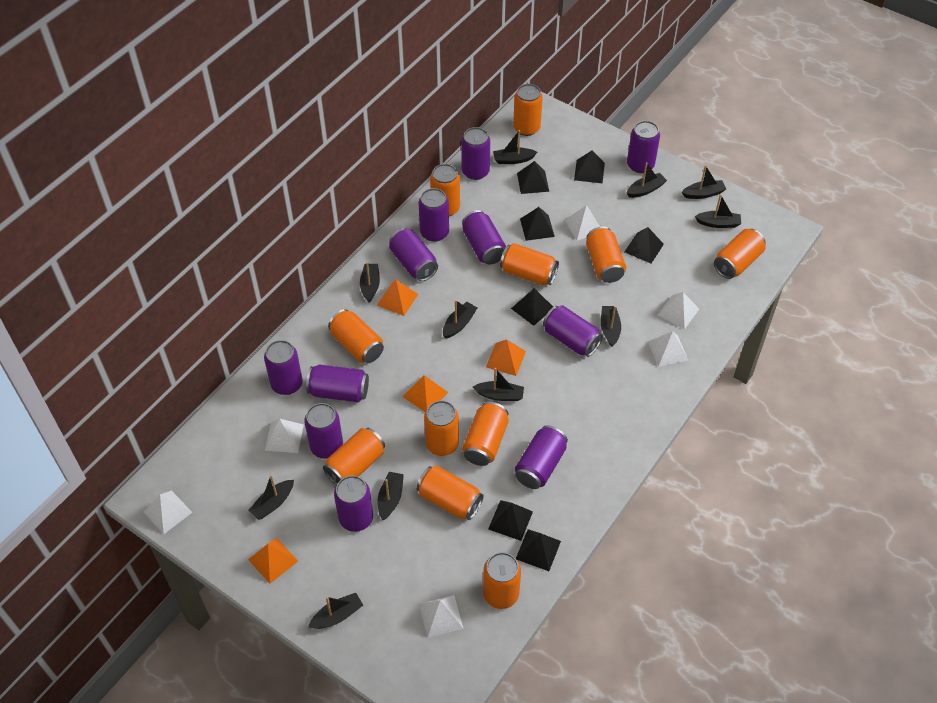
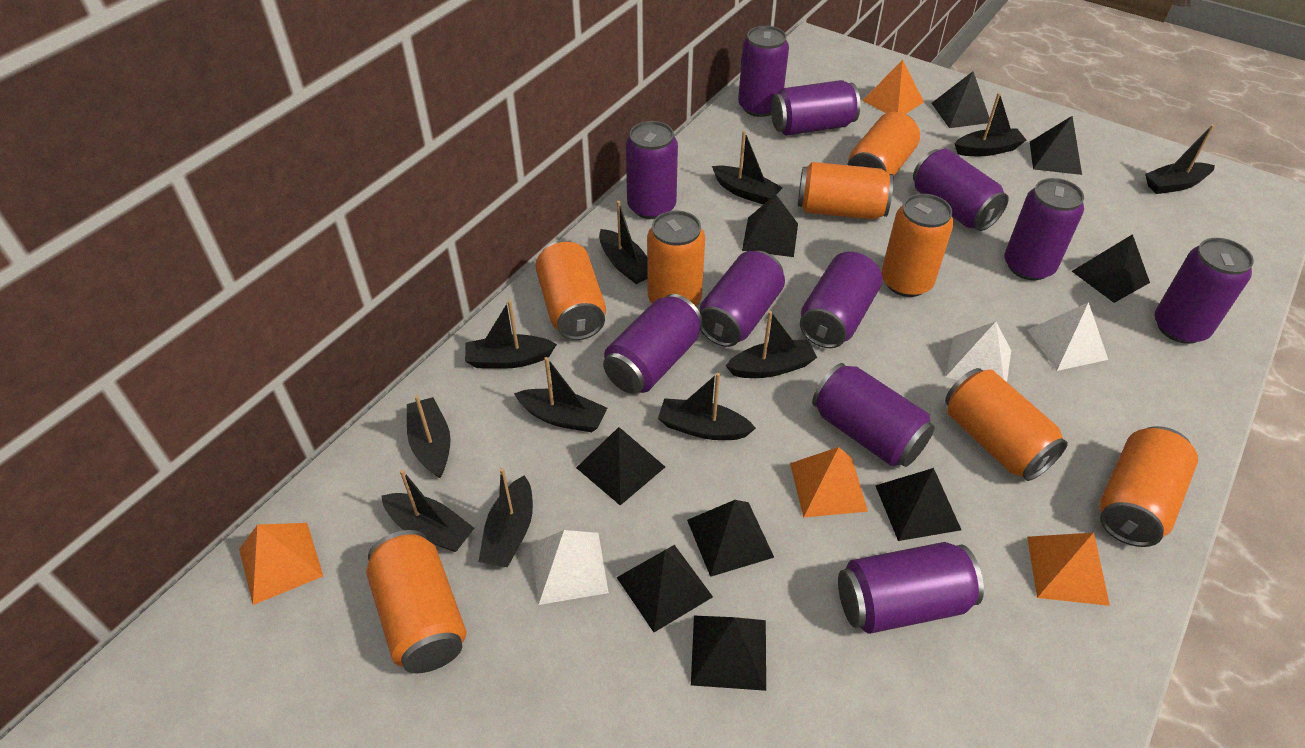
black pyramid: [488,500,533,541] [511,288,553,326] [516,529,561,571] [517,161,549,194] [520,207,555,241] [574,151,605,183] [625,227,664,263] = 7 -> [576,427,665,505] [616,545,713,632] [687,500,774,577] [691,616,766,691] [742,194,798,257] [875,468,961,541] [932,71,989,128] [1030,116,1082,175] [1072,234,1150,303] = 9
orange can: [323,428,385,485] [328,309,384,363] [417,466,484,520] [424,401,459,456] [430,164,460,216] [462,402,509,466] [483,552,521,609] [500,243,559,285] [513,84,543,136] [586,226,626,283] [714,229,766,279] = 11 -> [366,530,467,673] [535,241,606,340] [647,211,705,306] [798,162,894,220] [848,112,920,176] [881,194,954,297] [945,368,1068,481] [1099,426,1198,547] = 8
white pyramid: [143,490,192,534] [265,419,304,453] [419,595,463,638] [565,205,600,240] [648,331,689,367] [657,292,699,330] = 6 -> [532,530,609,605] [946,321,1011,382] [1028,302,1108,371] = 3

